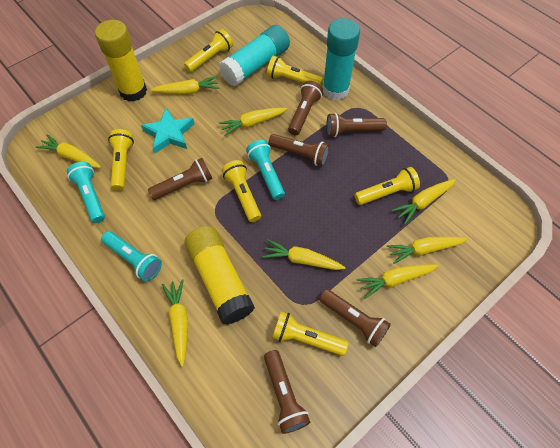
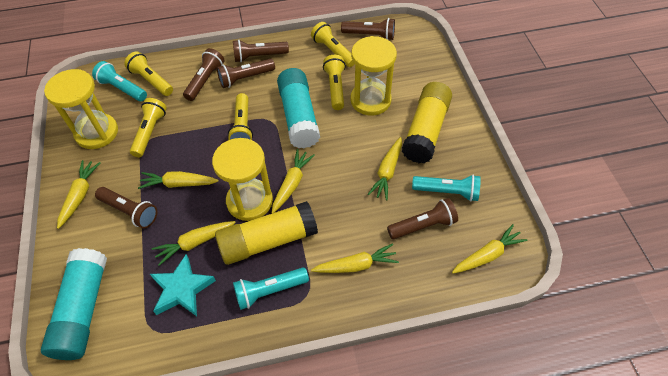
yellow carrot: [36,134,101,168] [151,76,219,94] [162,279,188,367] [219,108,287,136] [262,239,346,270] [357,264,438,299] [387,236,468,264] [392,179,456,225] = 8 -> [57,160,100,229] [138,171,219,189] [152,221,236,266] [272,149,315,213] [311,243,399,273] [368,137,402,200] [452,224,527,274] = 7
yellow flashlight: [108,129,134,191] [184,29,233,72] [222,160,261,222] [267,56,323,85] [272,311,349,356] [355,167,420,205] = 6 -> [124,51,173,96] [130,98,167,157] [228,93,253,140] [311,22,354,67] [323,55,346,110] = 5
yellow hourglass: none = 0 -> [44,69,118,149] [212,138,273,221] [350,36,397,116] = 3

